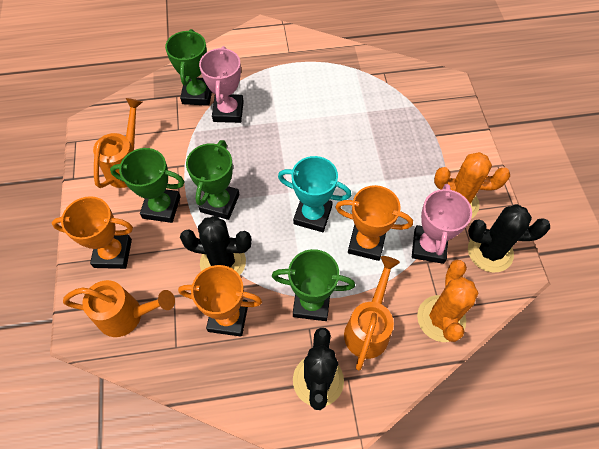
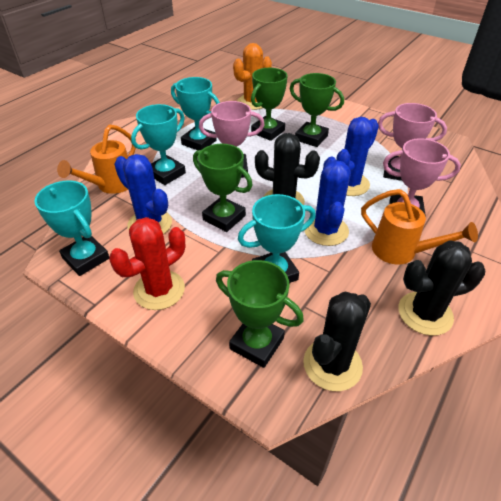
blue cactus: none = 0 -> [114,154,172,234] [304,157,351,246] [336,117,379,196] = 3
orange cactus: [417,260,478,342] [434,152,510,219] = 2 -> [233,43,272,110] = 1
orange trophy: [52,196,133,269] [178,265,262,337] [335,185,413,261] = 3 -> none = 0
orange watering can: [63,280,175,337] [93,98,142,188] [344,256,400,370] = 3 -> [57,124,136,194] [361,189,478,265] = 2
pink trophy: [199,46,244,123] [412,184,472,264] = 2 -> [199,101,265,178] [378,103,447,181] [383,138,461,217] = 3
red cactus: none = 0 -> [109,217,185,310] = 1
turquoise trophy: [278,156,351,232] = 1 -> [34,181,109,276] [131,104,186,185] [171,77,220,150] [238,194,316,283] = 4

